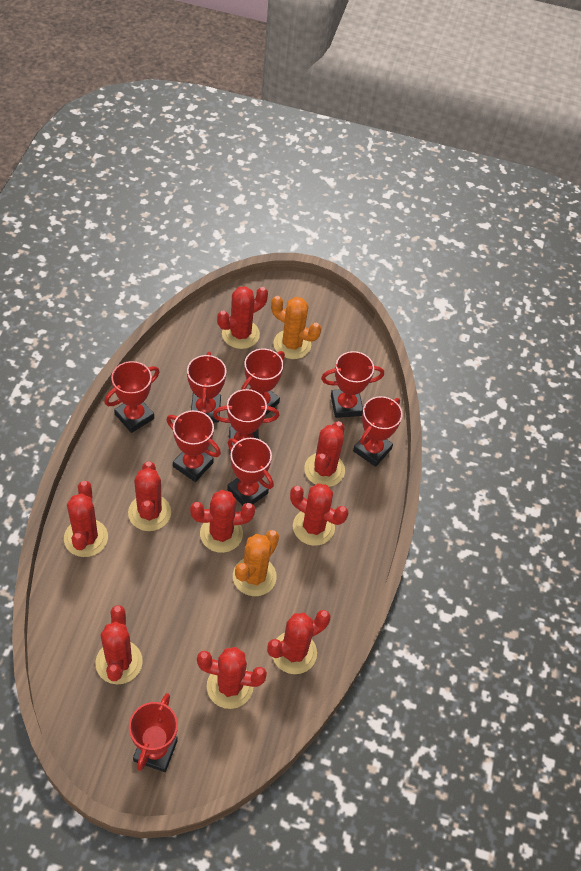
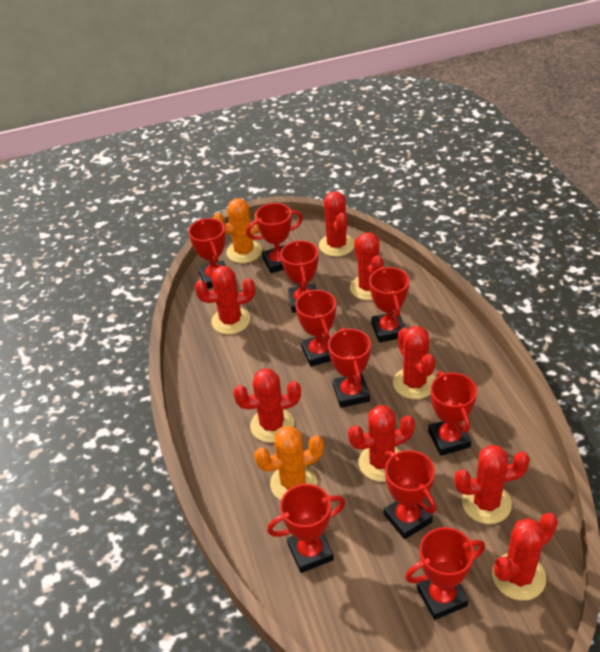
red cactus: [64,481,108,557] [95,605,143,684] [128,461,171,531] [190,490,255,553] [197,647,267,709] [217,286,268,349] [267,610,331,674] [290,483,349,546] [304,421,345,487] = 9 -> [195,266,255,334] [233,368,301,443] [319,191,354,257] [348,405,415,482] [350,233,383,300] [393,326,435,399] [454,445,530,524] [492,513,558,600] = 8
red trophy: [104,361,159,433] [129,693,178,772] [166,410,221,482] [187,352,226,423] [213,389,279,455] [227,438,274,506] [241,349,285,416] [321,351,384,418] [353,396,403,467] = 9 -> [188,218,225,289] [246,203,303,273] [267,484,345,573] [280,240,318,313] [295,290,336,367] [328,327,371,408] [369,267,409,343] [384,450,436,539] [405,527,485,620] [428,371,477,456] = 10

